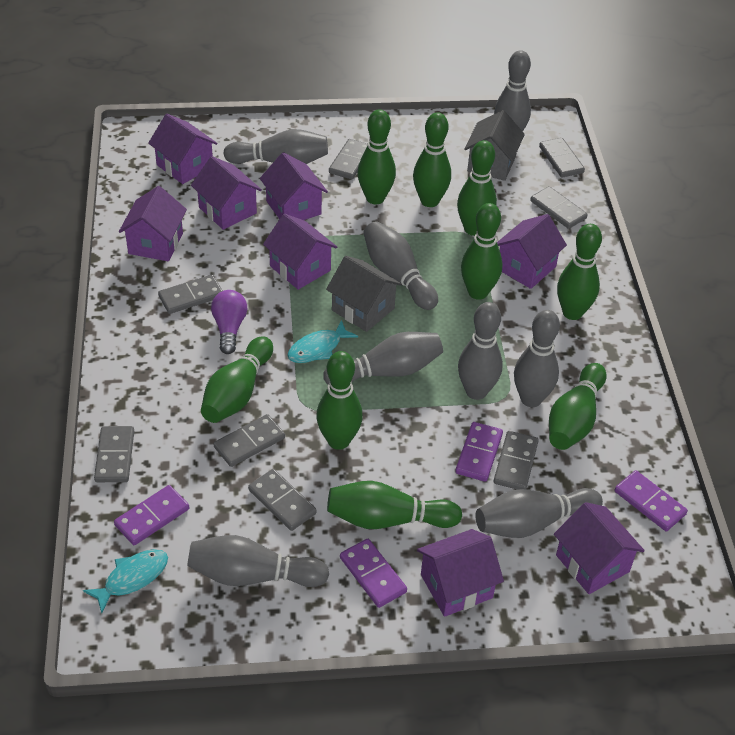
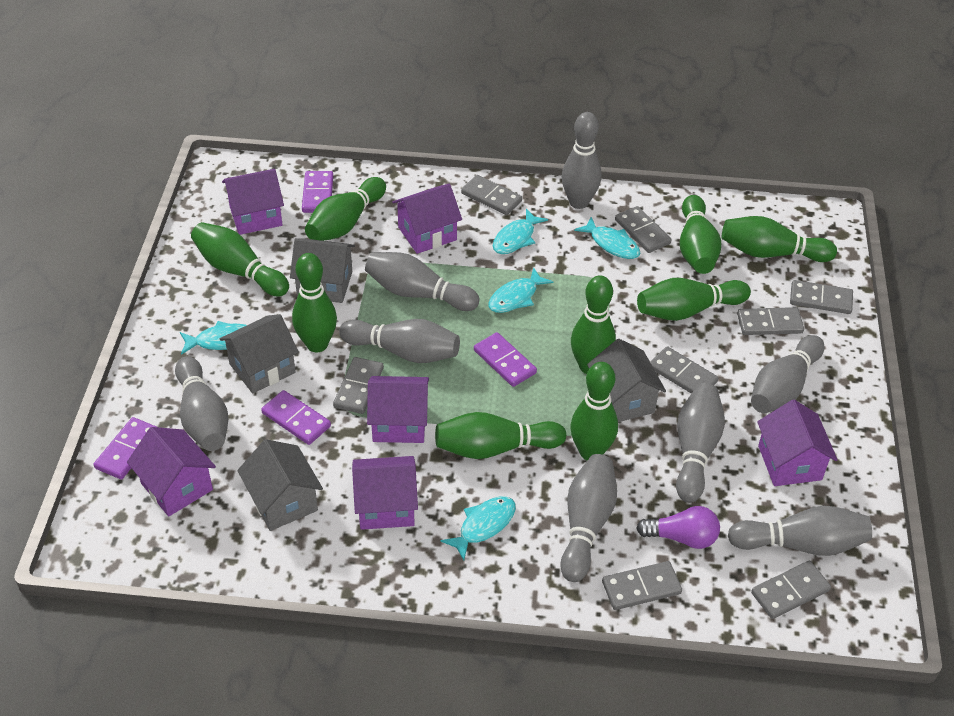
grey house: [326,256,402,332] [464,110,525,181] = 2 -> [219,314,299,393] [237,439,323,531] [290,238,355,303] [587,339,666,422] = 4
purple house: [119,186,187,261] [148,114,218,184] [191,156,262,230] [260,152,328,220] [263,214,337,290] [417,529,504,617] [497,214,567,289] [554,502,645,594] = 8 -> [127,427,216,516] [222,169,284,235] [352,456,418,530] [367,376,429,443] [392,184,462,254] [757,400,838,486] = 6
turquoise fish: [83,549,168,613] [287,320,358,363] = 2 -> [180,321,247,355] [441,496,516,560] [488,268,553,313] [493,209,548,254] [574,217,640,259] = 5

